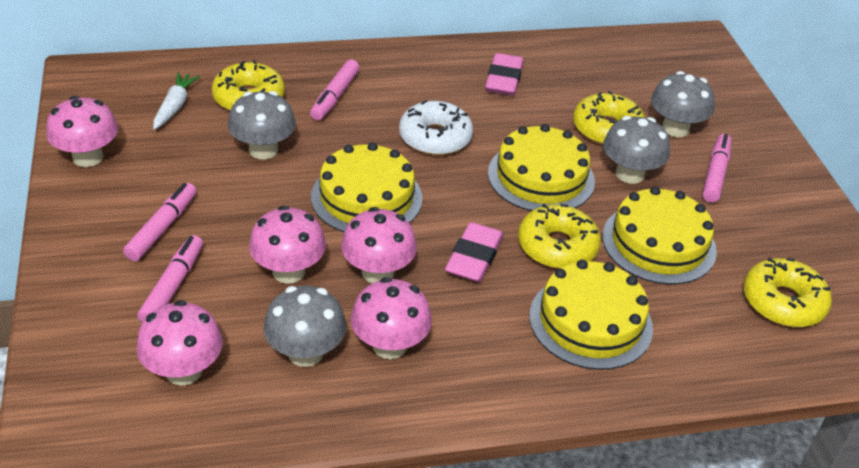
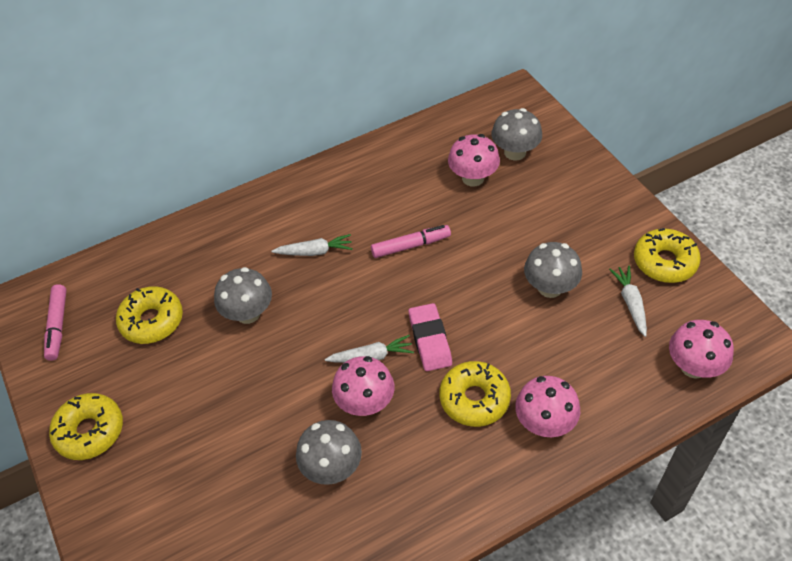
pink eraser: [445,222,504,282] [485,53,524,96] = 2 -> [408,303,452,371] = 1
pink marker: [123,183,197,262] [137,235,203,323] [310,59,360,121] [702,134,732,203] = 4 -> [44,284,66,361] [371,225,451,258] = 2
pink mushroom: [46,96,118,167] [136,300,223,386] [249,205,326,284] [341,207,417,283] [351,277,432,359] = 5 -> [332,356,394,416] [448,134,500,186] [515,376,580,437] [669,320,734,379] = 4
white carrot: [153,72,200,130] = 1 -> [272,234,353,256] [325,335,414,363] [609,266,647,337] = 3
white donut: [399,100,473,155] = 1 -> none = 0
yellow cake: [311,142,423,232] [488,124,595,211] [529,260,653,370] [602,186,717,285] = 4 -> none = 0

